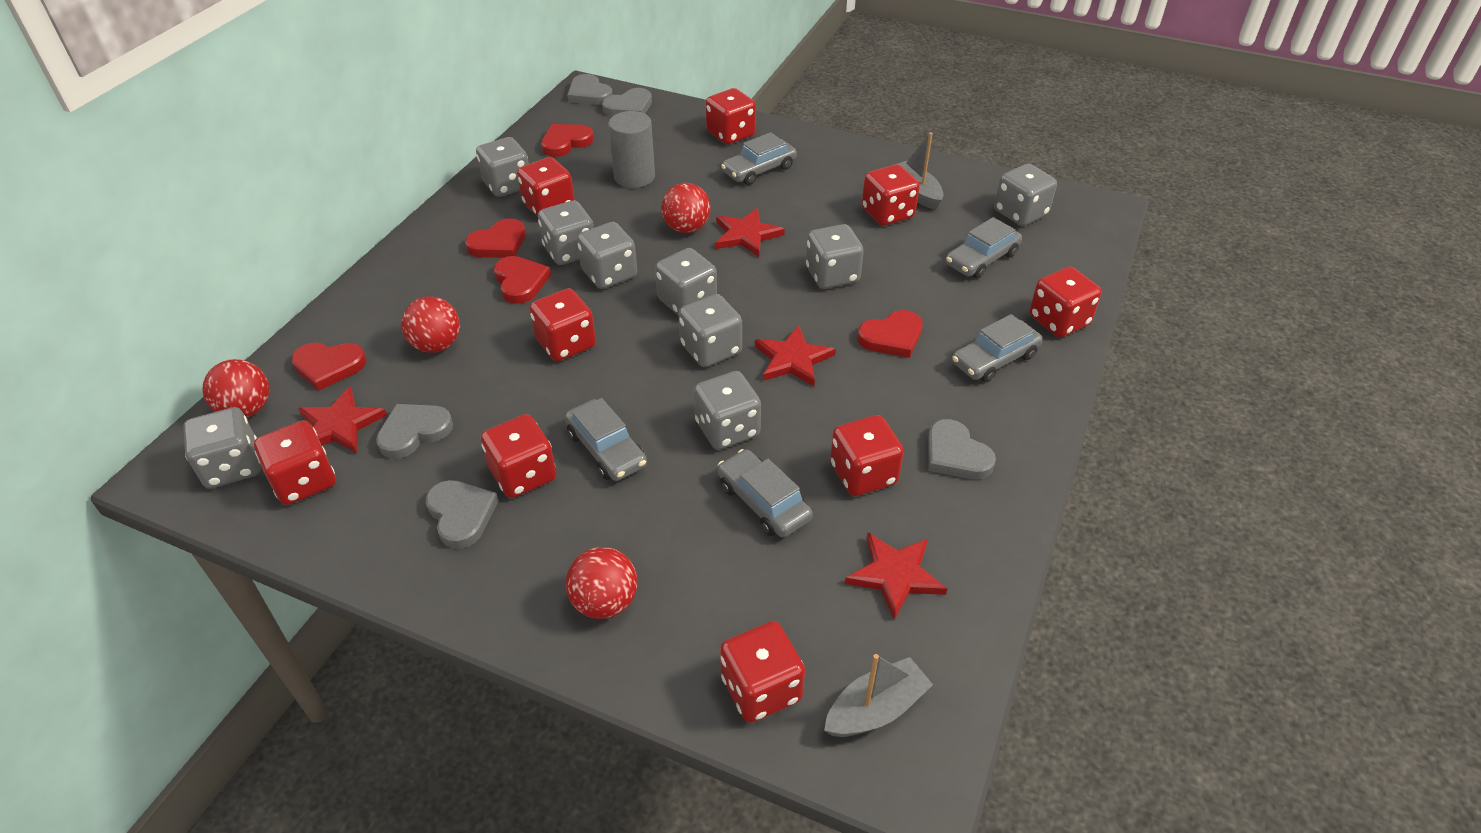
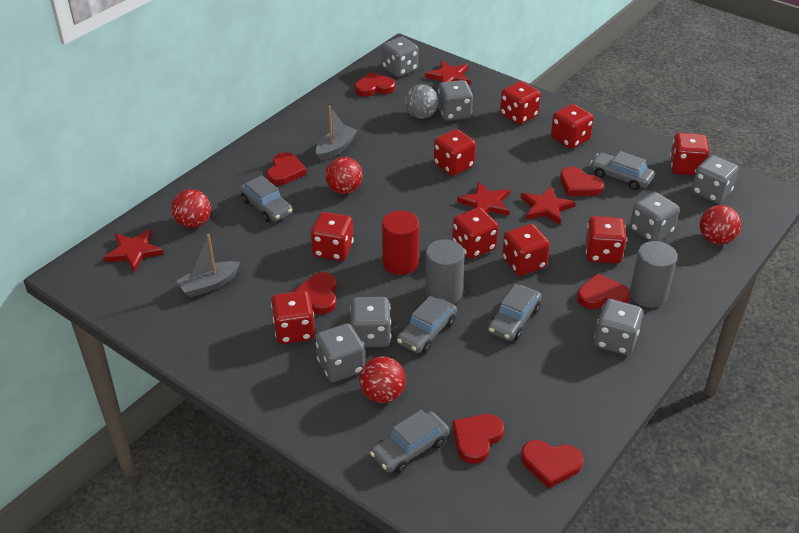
grey ball: none = 0 -> [405,84,439,119] = 1
grey cylinder: [608,111,655,188] = 1 -> [425,239,465,304] [630,241,677,308] = 2
grey dice: [183,407,261,489] [476,137,529,197] [538,200,593,265] [577,222,637,289] [655,248,717,316] [679,294,742,367] [694,371,761,450] [806,224,864,289] [994,164,1057,226] = 9 -> [315,323,365,382] [350,297,391,348] [382,37,418,77] [438,80,473,121] [594,299,643,355] [630,192,679,241] [691,155,739,204] = 7
grey heart: [376,404,453,459] [425,480,499,549] [567,74,613,105] [602,88,652,116] [928,419,996,479] = 5 -> none = 0
red cylinder: none = 0 -> [382,210,419,275] = 1
red heart: [291,343,366,390] [465,218,526,258] [494,256,551,304] [541,124,594,157] [857,310,923,358] = 5 -> [267,152,307,185] [293,272,336,314] [355,72,395,97] [452,414,504,464] [521,440,583,489] [560,167,604,196] [577,273,630,309] = 7

